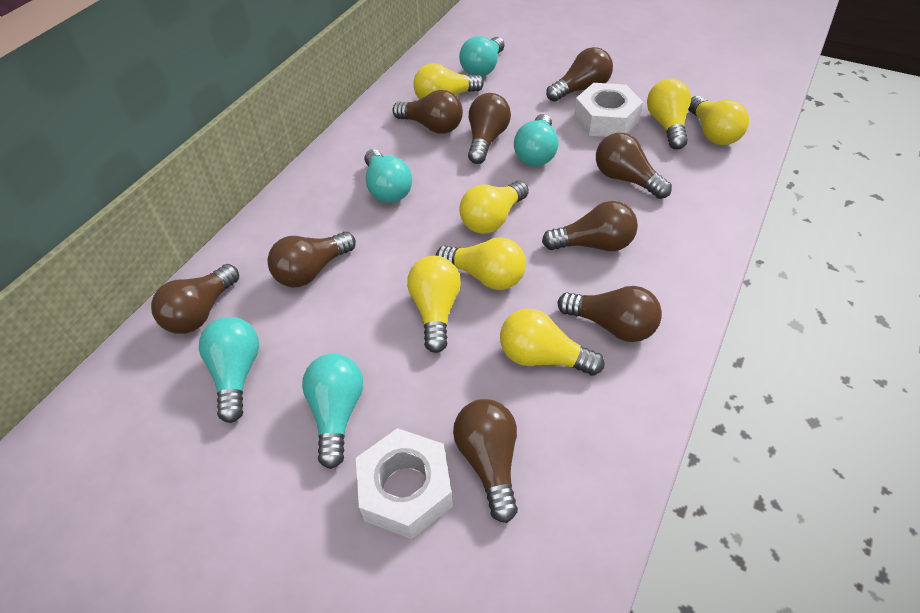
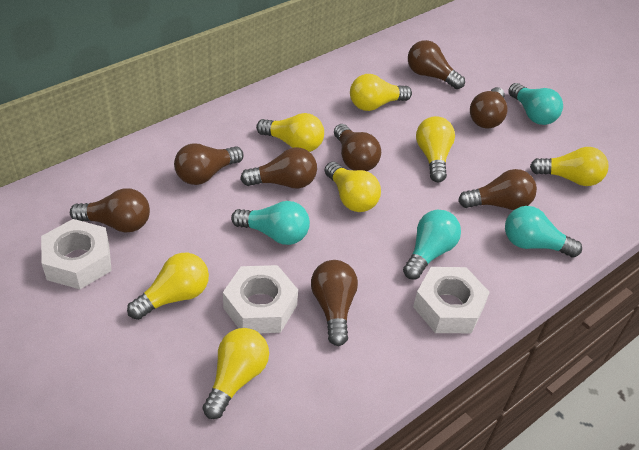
brown light bulb: [151,264,239,334] [267,232,356,287] [392,90,463,134] [453,399,518,523] [468,93,511,164] [542,201,638,251] [546,47,613,102] [557,286,662,342] [596,133,672,199] = 9 -> [70,188,150,233] [174,143,244,185] [240,147,317,188] [311,260,358,346] [334,124,381,171] [408,40,465,89] [458,169,537,210] [470,87,508,128] = 8
turquoise light bulb: [199,317,259,423] [302,354,363,469] [365,149,412,203] [459,36,504,77] [514,114,559,166] = 5 -> [231,201,310,245] [403,210,461,280] [505,206,582,258] [508,83,563,125] = 4
white nut: [356,428,453,539] [574,83,643,137] = 2 -> [41,219,112,289] [223,265,298,333] [413,267,490,333] = 3

